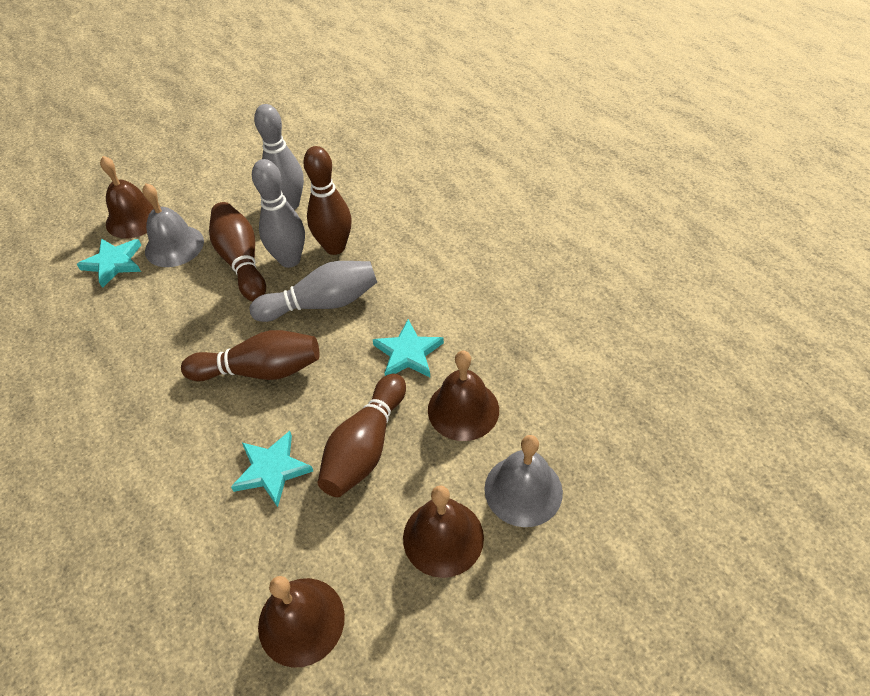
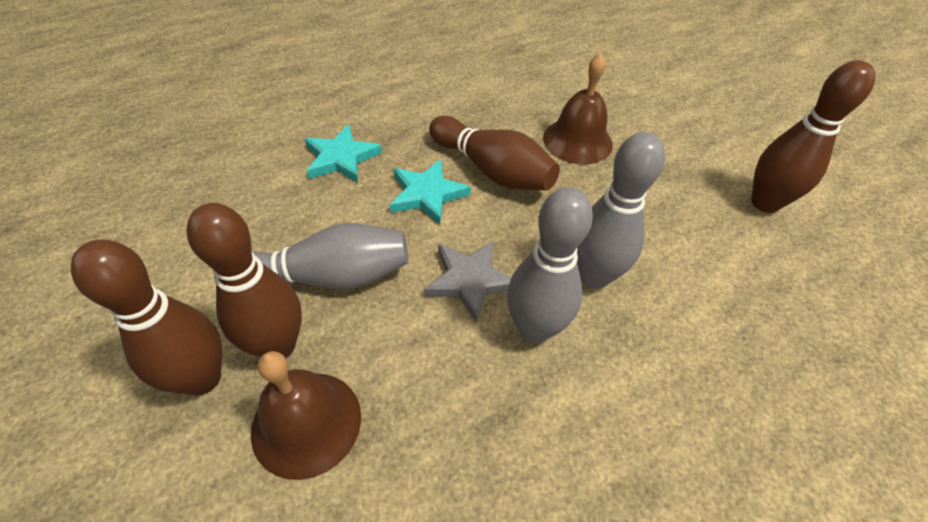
brown bell: [100,156,154,238] [258,576,345,668] [403,485,484,578] [428,351,499,441] = 4 -> [251,351,361,480] [543,53,613,165] = 2
grey bell: [142,183,204,267] [484,435,563,527] = 2 -> none = 0
grey star: none = 0 -> [424,241,511,322] = 1
turquoise star: [77,238,141,288] [231,431,313,507] [372,319,444,377] = 3 -> [305,125,382,183] [390,159,471,225] = 2

